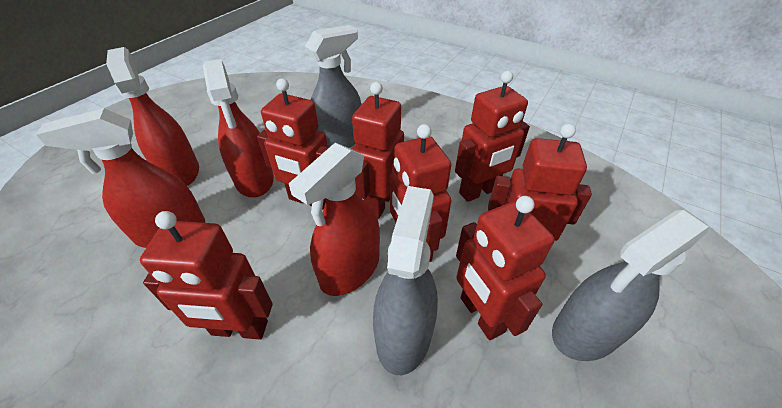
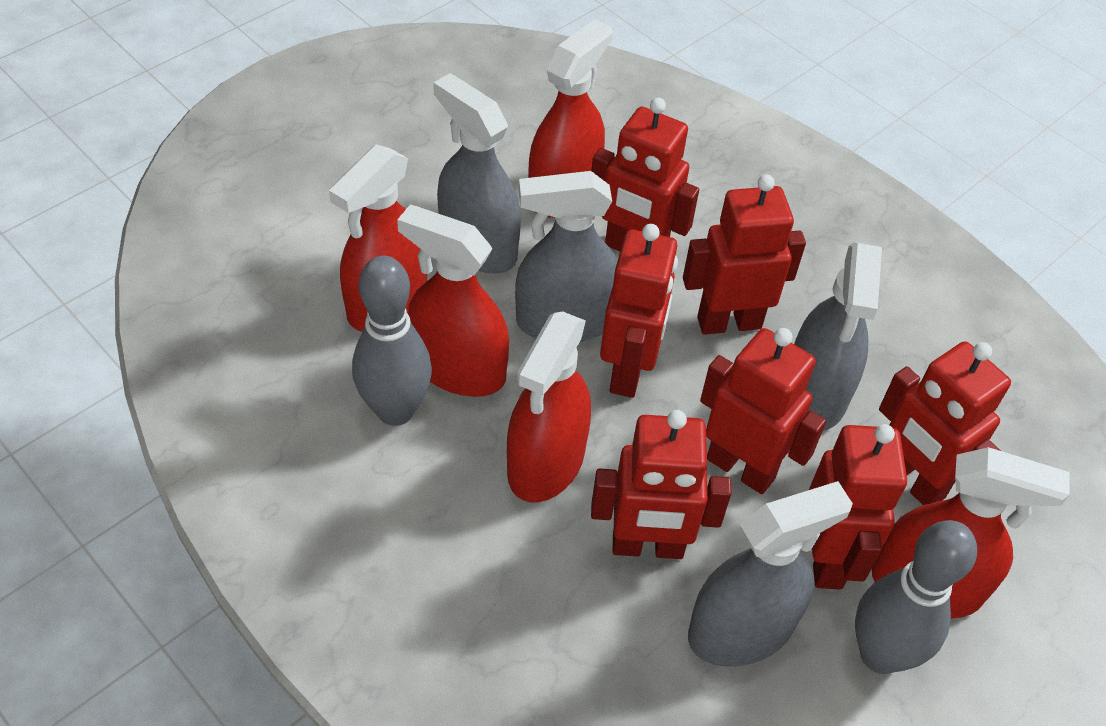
grey bowling pin: none = 0 -> [352,255,432,426] [855,520,977,674] = 2
grey spray bottle: [305,25,361,148] [373,186,438,375] [552,210,709,361] = 3 -> [433,73,521,273] [515,171,617,342] [688,481,853,666] [794,242,882,431] = 4
red spray bottle: [36,108,205,248] [106,47,199,186] [203,59,274,197] [289,143,380,296] = 4 -> [329,145,427,332] [397,205,509,397] [507,312,591,502] [528,19,612,218] [872,447,1070,618] = 5

